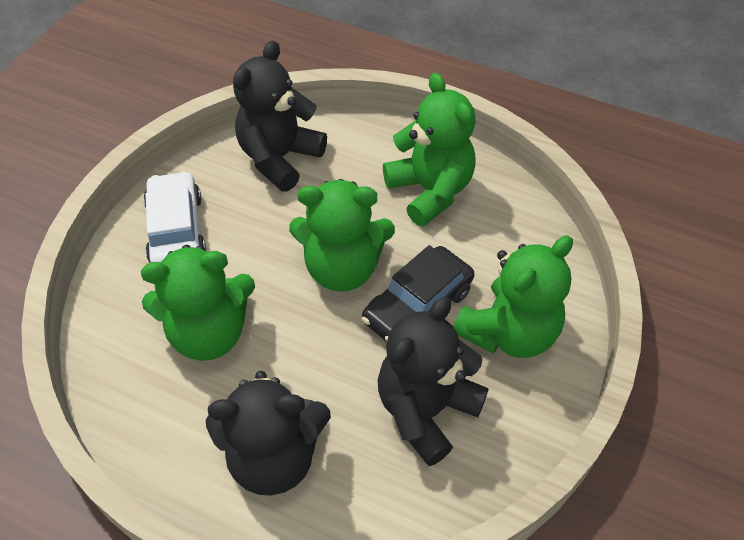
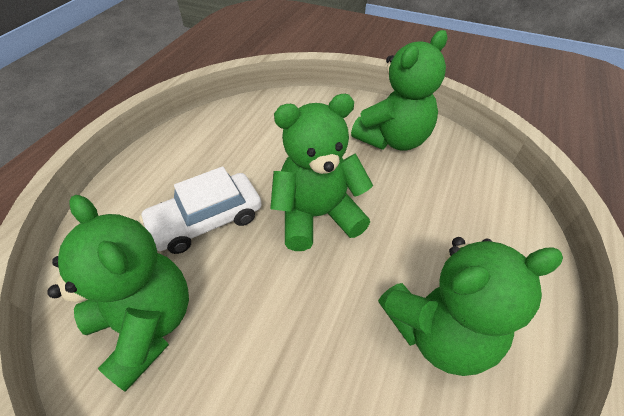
black car: [362,245,475,342] = 1 -> none = 0
black teddy bear: [206,371,331,496] [233,40,327,192] [378,297,489,466] = 3 -> none = 0

